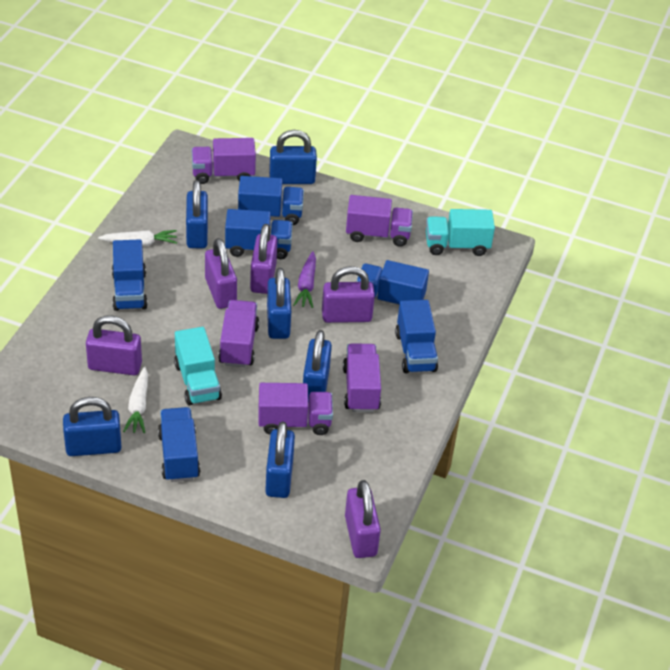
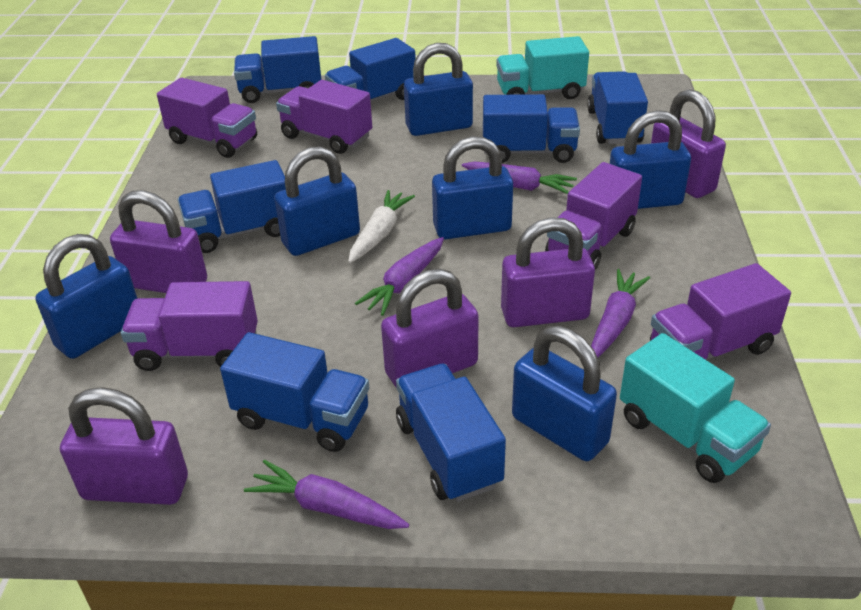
blue truck: [112,239,148,311] [158,407,200,482] [225,209,293,259] [238,176,304,225] [356,260,429,305] [395,300,438,373] = 6 -> [178,160,286,253] [220,332,369,452] [234,36,321,103] [325,38,416,102] [396,364,506,502] [483,94,580,163] [587,71,648,144] = 7
purple carrot: [293,251,316,308] = 1 -> [244,460,409,529] [355,237,444,316] [462,162,577,194] [591,269,650,358] = 4
white carrot: [98,230,177,246] [123,367,148,433] = 2 -> [348,190,415,263] = 1

